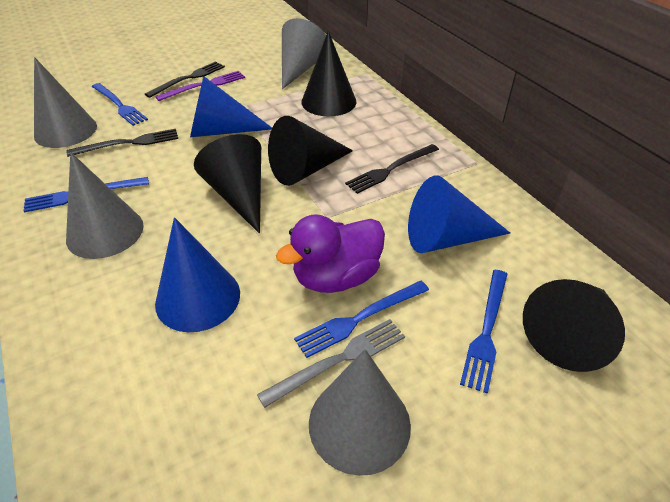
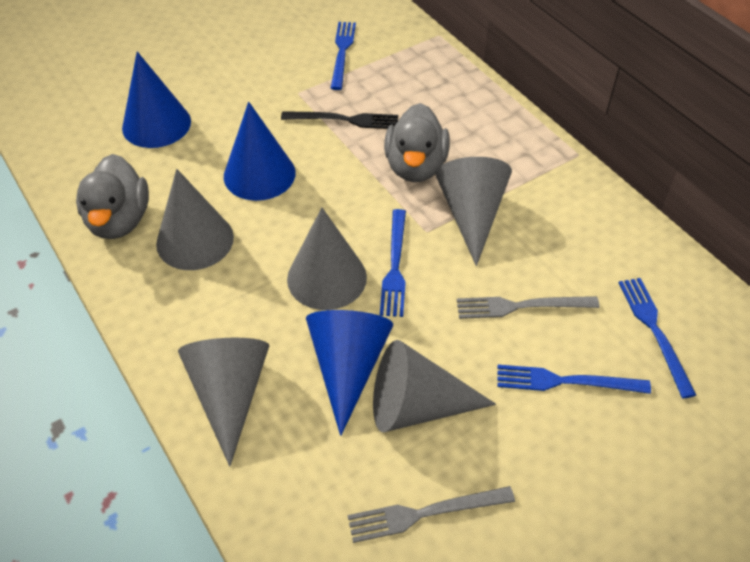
black cone: [194,134,261,233] [268,116,353,186] [302,31,356,116] [523,279,625,372] = 4 -> none = 0
black fork: [67,129,178,157] [145,61,225,98] [345,144,439,194] = 3 -> [281,111,398,129] = 1
grey cone: [34,57,97,148] [66,152,144,259] [282,18,326,89] [309,349,411,476] = 4 -> [156,169,234,270] [178,338,269,467] [287,208,367,310] [373,340,496,432] [435,157,512,266] = 5
grey duck: none = 0 -> [76,154,149,239] [384,103,450,182] = 2
grey fork: [257,319,405,408] = 1 -> [348,486,515,543] [457,296,600,319] = 2
purple duck: [276,214,385,293] = 1 -> none = 0
purple fork: [155,71,245,101] = 1 -> none = 0

